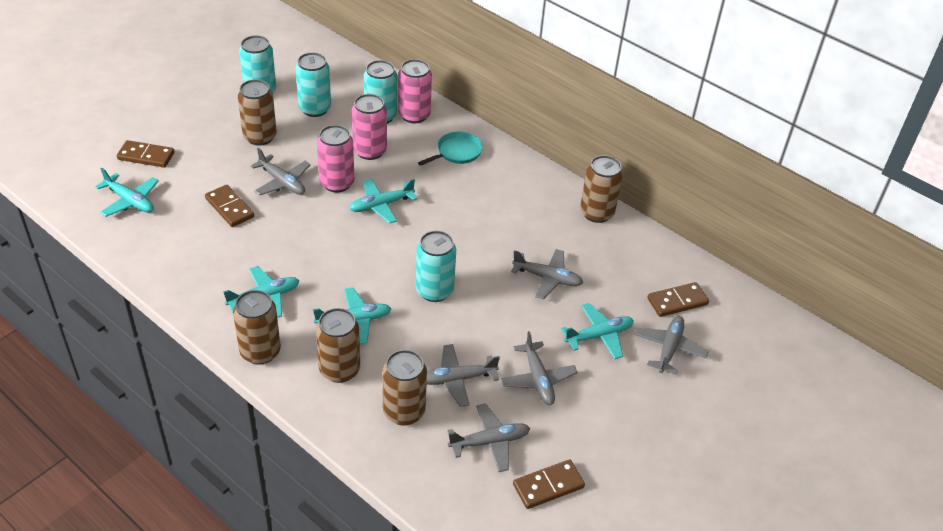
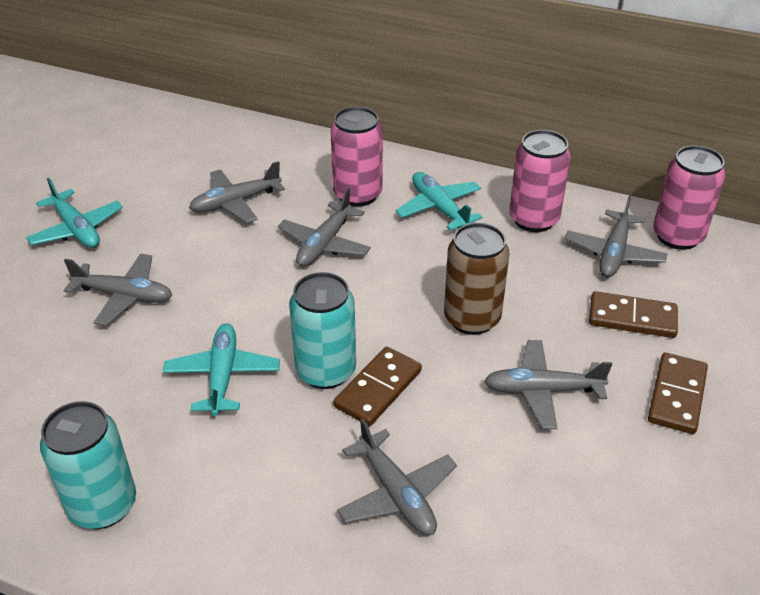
brown can: [233,290,281,365] [238,79,277,146] [316,308,360,383] [382,350,427,426] [580,155,623,223] = 5 -> [444,223,510,335] = 1
brown domino: [117,140,174,168] [205,185,254,227] [513,459,585,509] [647,282,709,317] = 4 -> [333,347,422,426] [589,291,678,338] [648,352,708,434] = 3
turquoise can: [239,35,276,92] [295,52,331,117] [364,60,397,124] [416,231,456,302] = 4 -> [40,401,136,529] [289,272,356,389] = 2
turquoise pan: [418,132,483,166] = 1 -> none = 0
turquoise plane: [95,168,159,217] [223,266,299,318] [313,288,391,344] [349,179,417,224] [561,303,634,359] = 5 -> [26,177,123,248] [163,323,280,416] [395,172,483,230] = 3

